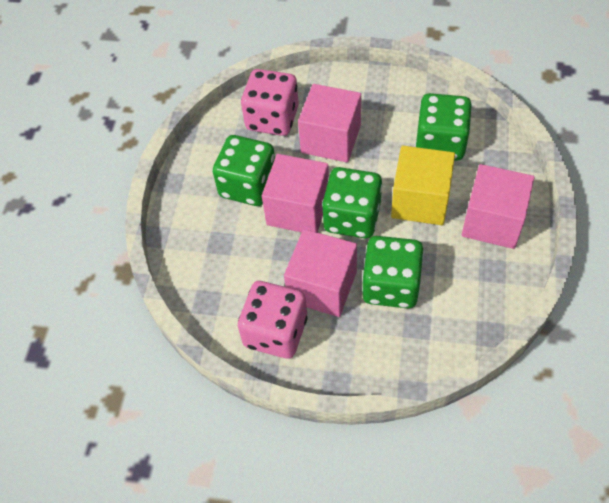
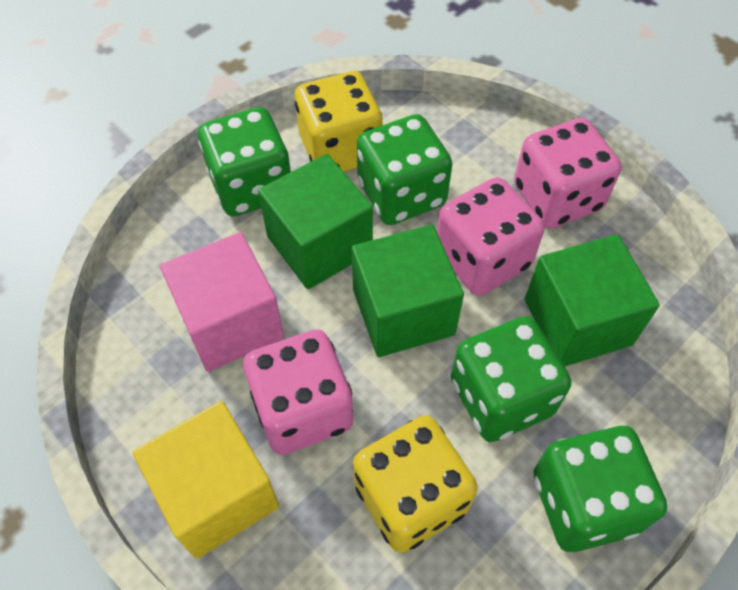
green cube: none = 0 -> [258,154,373,289] [352,225,464,357] [525,234,660,367] = 3
pink cube: [262,154,329,233] [284,229,357,317] [298,84,361,162] [462,164,534,249] = 4 -> [160,232,284,372] = 1
pink dice: [238,281,308,359] [241,69,299,136] = 2 -> [243,329,353,455] [437,177,545,296] [514,118,622,228] = 3
yellow dice: none = 0 -> [295,71,382,172] [353,415,478,553] = 2

